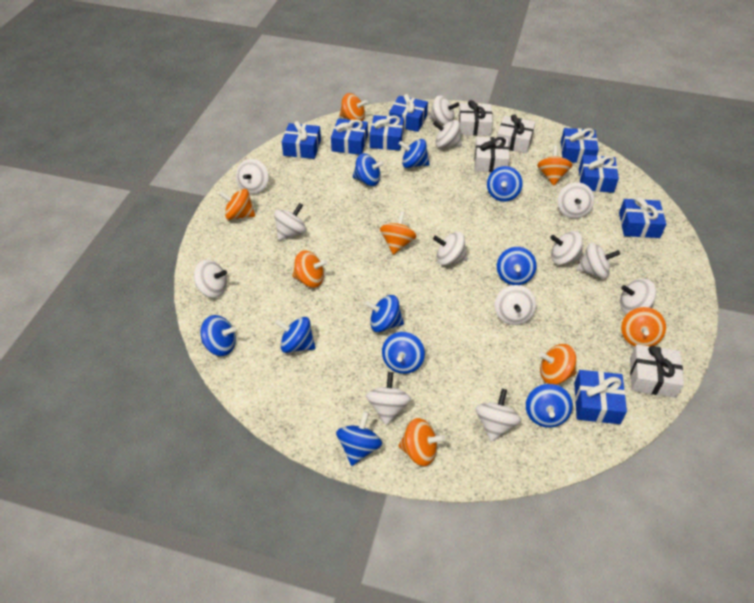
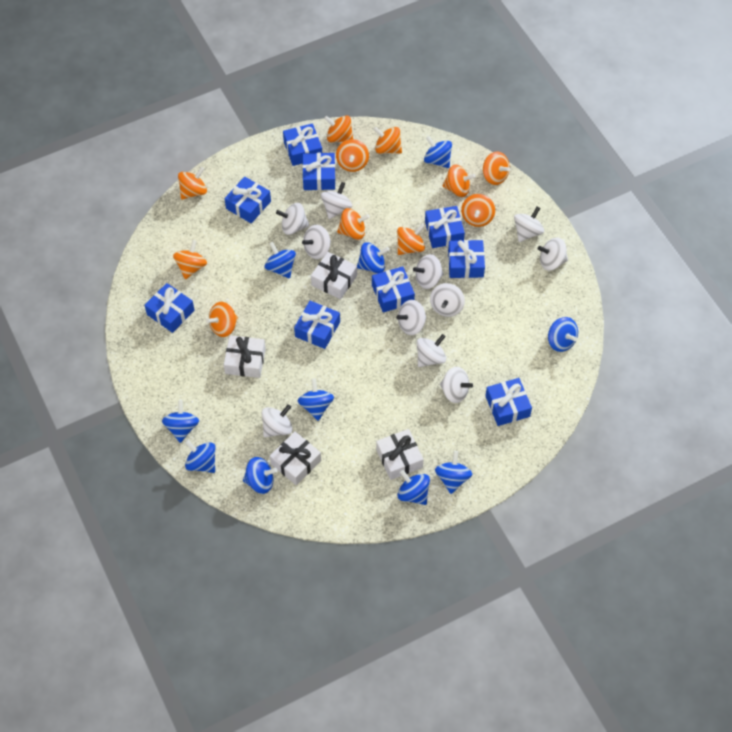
blue gift: [282,121,321,159] [331,118,368,155] [370,115,404,150] [389,94,428,132] [561,128,599,163] [574,370,627,424] [579,155,619,193] [619,197,666,238] = 8 -> [144,283,195,333] [225,176,271,223] [283,123,322,166] [294,301,340,349] [302,153,336,190] [372,266,415,313] [425,206,465,248] [448,240,485,278] [485,378,532,426] = 9
orange spinning top: [218,189,255,220] [292,250,327,288] [340,93,368,121] [380,212,416,255] [398,418,445,466] [537,146,572,186] [539,344,576,385] [621,307,666,347] = 8 -> [173,240,207,279] [178,167,207,200] [206,302,238,337] [324,115,353,142] [336,139,369,172] [337,208,370,240] [373,127,402,154] [397,224,425,255] [442,164,476,197] [461,194,495,227] [483,151,510,185] = 11
white spinning top: [194,260,227,298] [236,159,269,194] [274,203,306,240] [366,372,411,425] [429,96,459,125] [433,120,462,148] [433,231,468,265] [476,389,521,442] [495,285,536,325] [550,231,583,265] [558,182,594,219] [576,243,620,279] [620,278,656,314] = 13 -> [262,404,293,437] [276,203,310,235] [302,225,331,259] [321,182,352,219] [396,300,426,335] [413,254,444,289] [417,334,446,367] [430,283,465,317] [440,367,473,403] [514,206,544,242] [538,238,568,271] = 11

